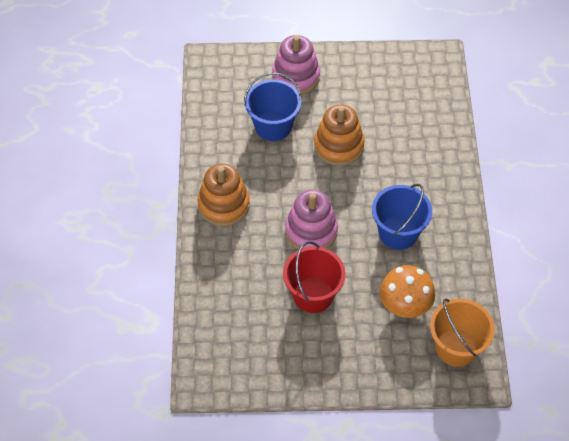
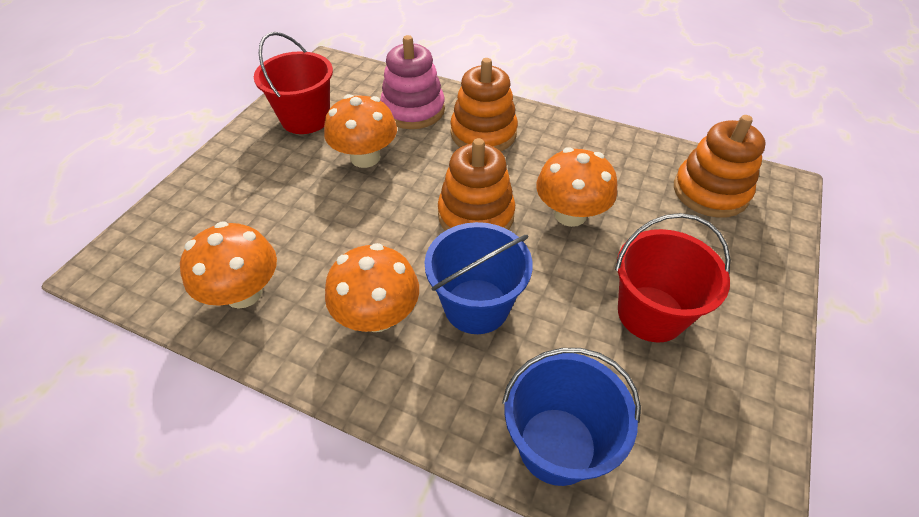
orange bucket: [430,298,495,367] = 1 -> none = 0
orange mushroom: [380,265,435,318] = 1 -> [180,221,277,309] [324,94,397,168] [325,243,419,332] [536,147,617,227] = 4
orange stacking toy: [198,164,250,226] [314,104,364,166] = 2 -> [438,138,515,231] [450,58,518,152] [674,115,766,218] = 3
pink stacking toy: [272,35,320,94] [285,190,338,250] = 2 -> [380,35,445,129] = 1
red bucket: [283,241,345,313] = 1 -> [254,32,333,134] [615,213,730,343] = 2

